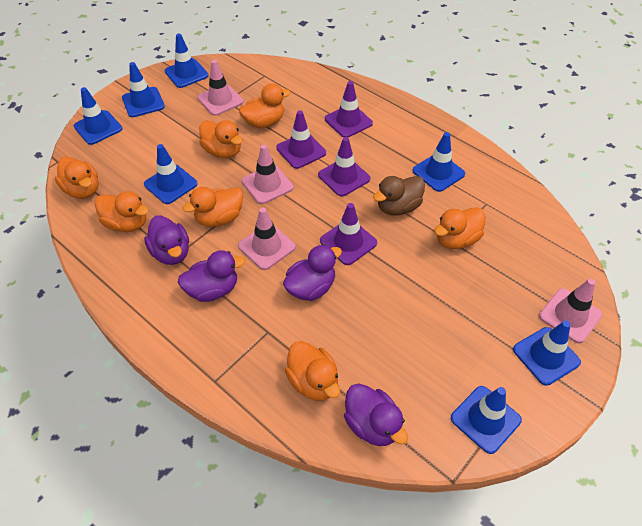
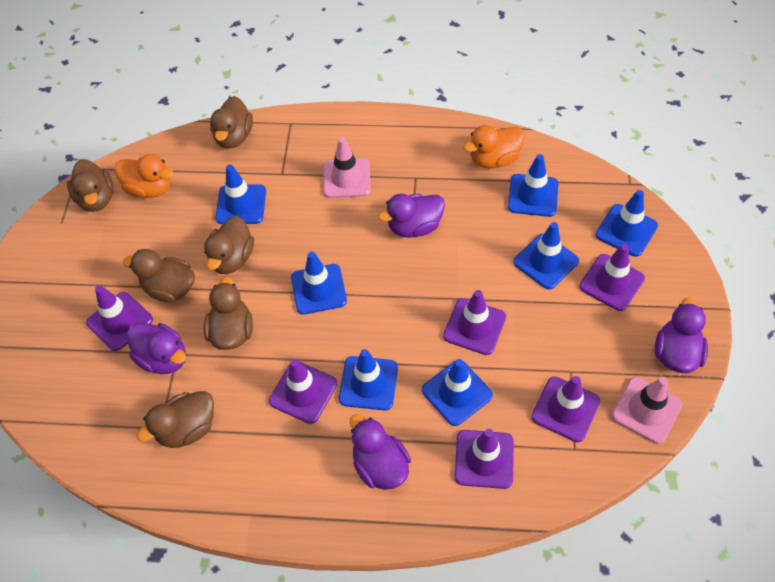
brown duck: [373,176,425,216] = 1 -> [67,159,113,212] [123,249,195,302] [137,391,214,448] [204,216,254,274] [204,277,253,350] [210,96,253,148] = 6
orange duck: [55,157,99,199] [95,191,149,232] [182,187,243,227] [199,120,243,158] [239,83,291,128] [285,341,340,401] [434,207,486,249] = 7 -> [114,154,174,198] [463,125,525,169] = 2
pink traffic cone: [197,60,244,116] [238,208,296,270] [242,144,294,204] [539,279,602,343] = 4 -> [323,137,371,198] [612,377,682,444] = 2
purple traffic cone: [276,110,326,169] [318,137,371,197] [320,203,377,265] [325,81,373,138] = 4 -> [86,285,153,351] [269,359,337,424] [443,290,506,355] [455,429,514,489] [531,376,600,442] [579,244,645,311] = 6

